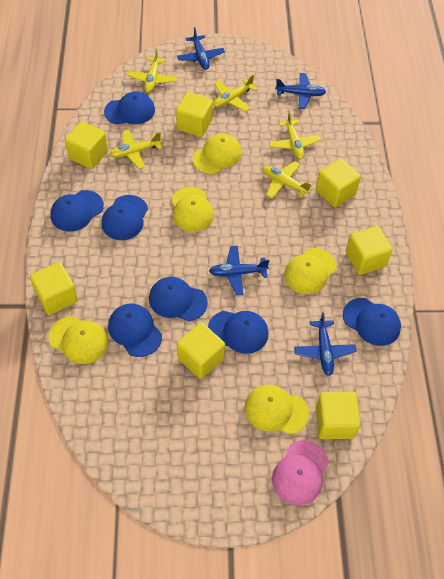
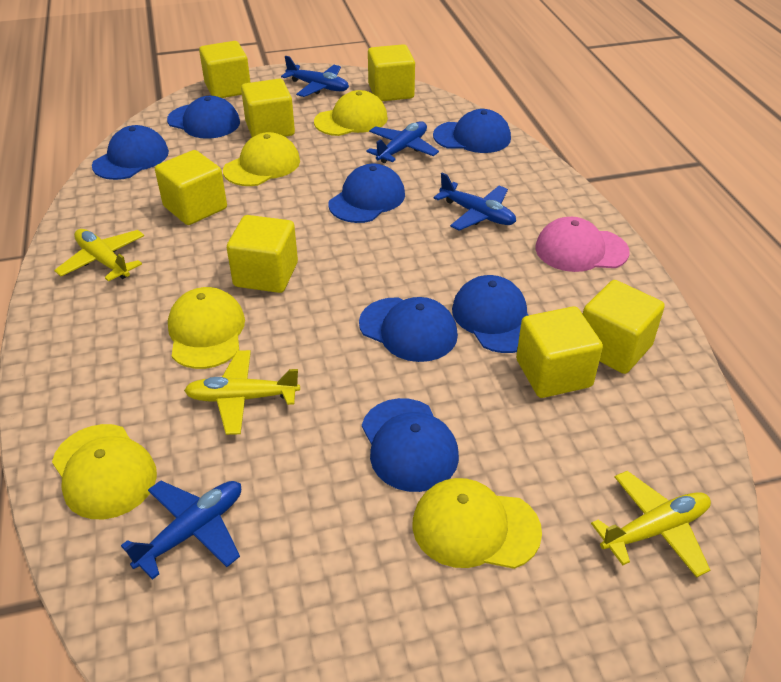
yellow plane: [109,129,162,169] [127,49,177,93] [213,75,258,112] [262,161,313,198] [269,112,321,160] = 5 -> [54,229,144,282] [184,350,300,435] [591,471,711,578] = 3

